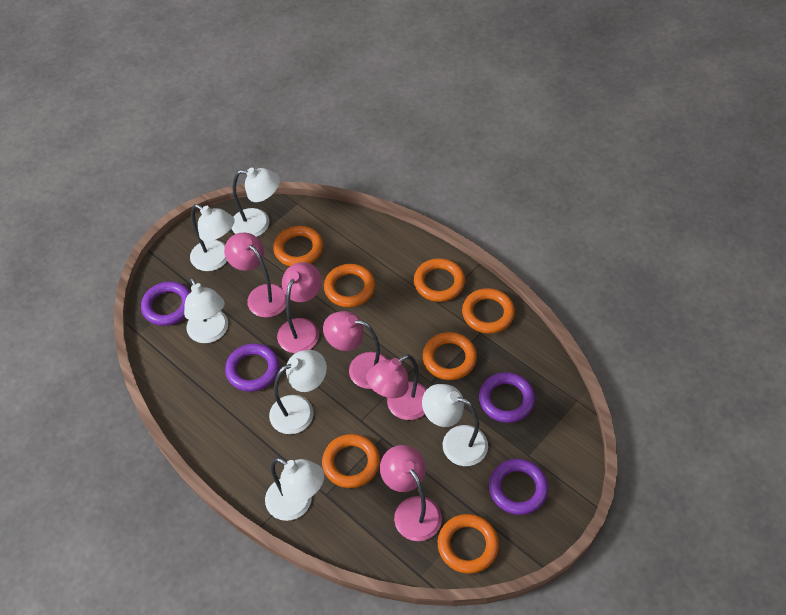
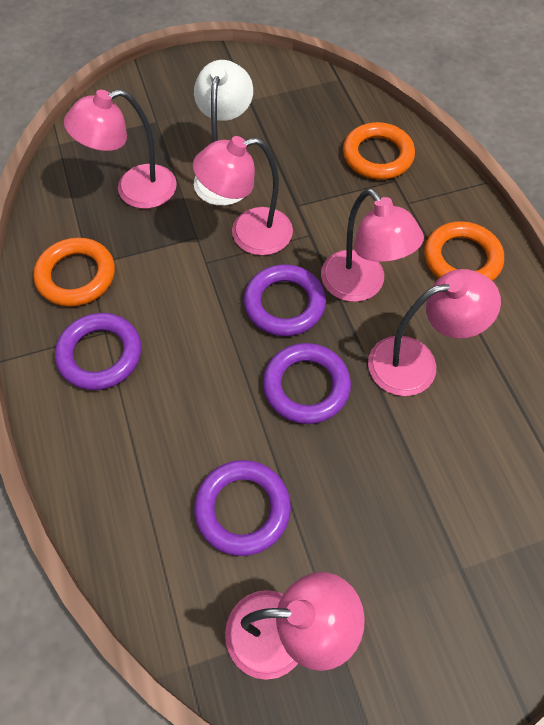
orange ring: [273,226,323,266] [322,434,380,488] [324,264,375,307] [414,258,465,302] [423,332,477,380] [438,514,499,574] [462,288,515,334] = 7 -> [33,238,115,307] [343,122,415,180] [424,221,504,281] = 3
white lamp: [184,277,228,343] [190,204,235,271] [231,168,280,237] [265,457,324,521] [269,350,327,434] [422,384,488,466] = 6 -> [194,60,253,206] = 1

